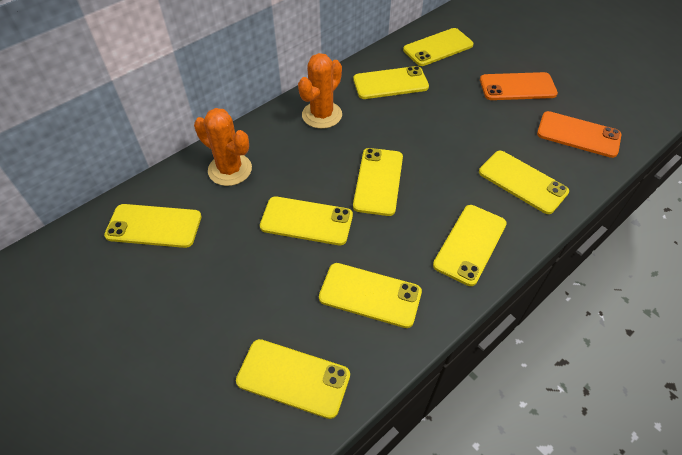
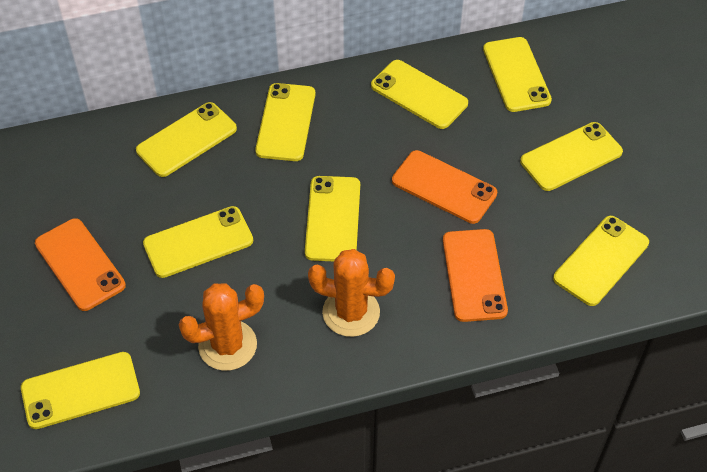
orange phone: [480,72,558,100] [537,111,622,158] = 2 -> [35,218,126,311] [392,150,497,224] [443,229,508,322] = 3

